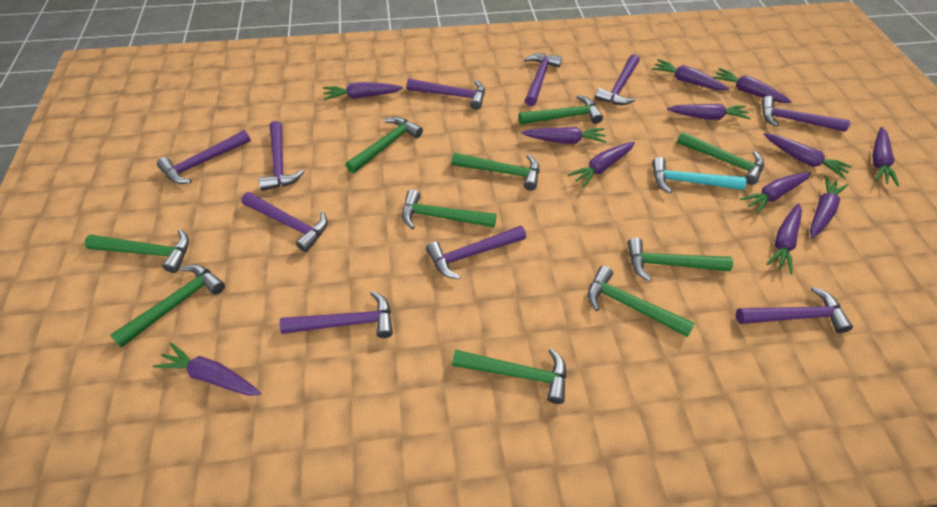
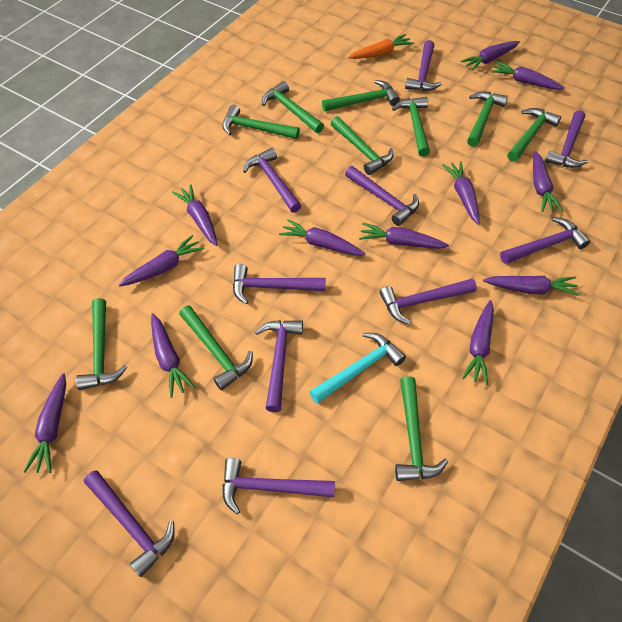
orange carrot: none = 0 -> [348,34,414,59] = 1

